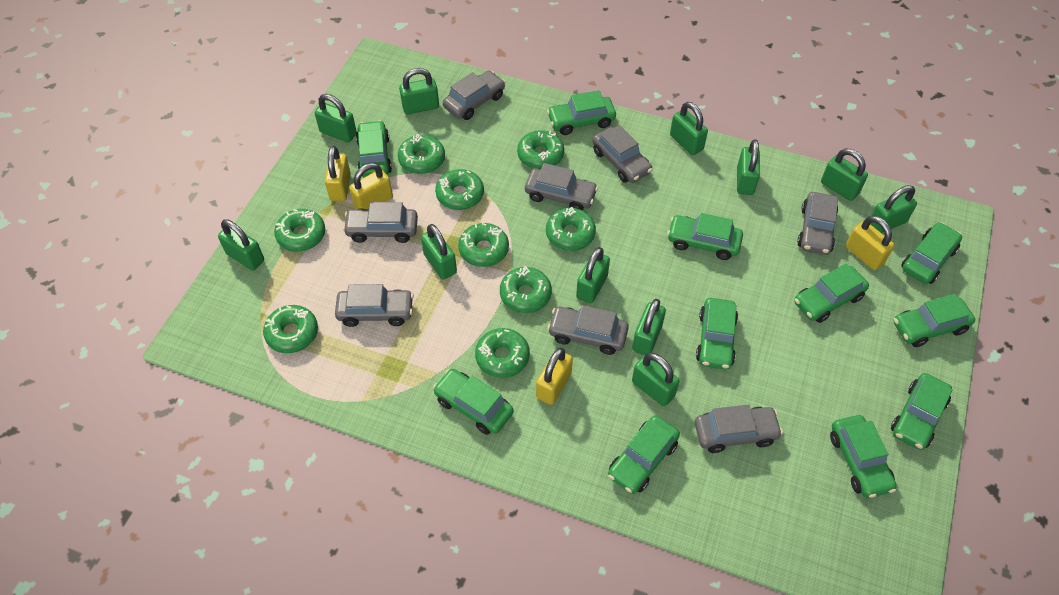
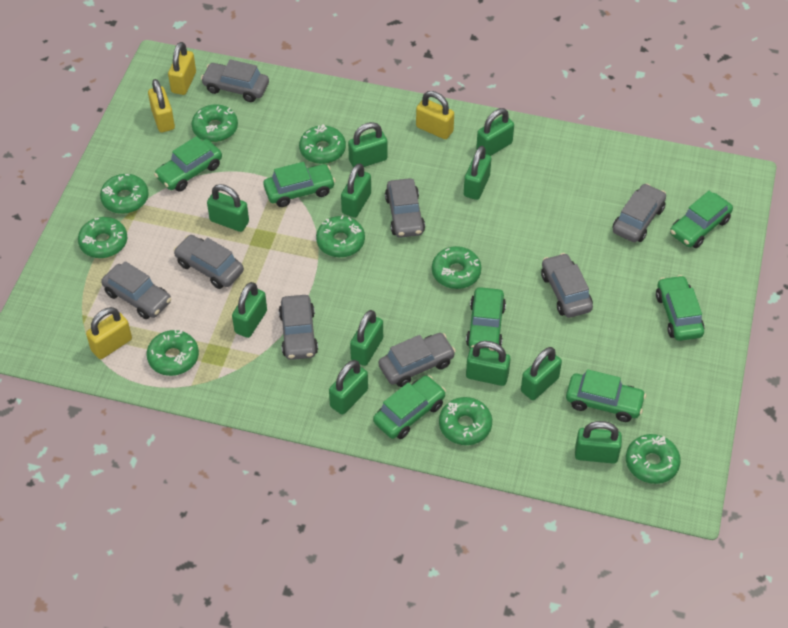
green car: [356,120,392,178] [433,369,514,435] [547,90,616,135] [608,415,680,494] [667,213,743,260] [696,298,738,369] [794,264,869,323] [830,415,897,498] [891,373,953,450] [894,294,975,347] [901,222,962,284] = 11 -> [154,136,222,192] [264,162,335,207] [373,375,446,439] [466,287,506,352] [566,369,646,422] [656,275,705,341] [670,191,733,248] = 7

